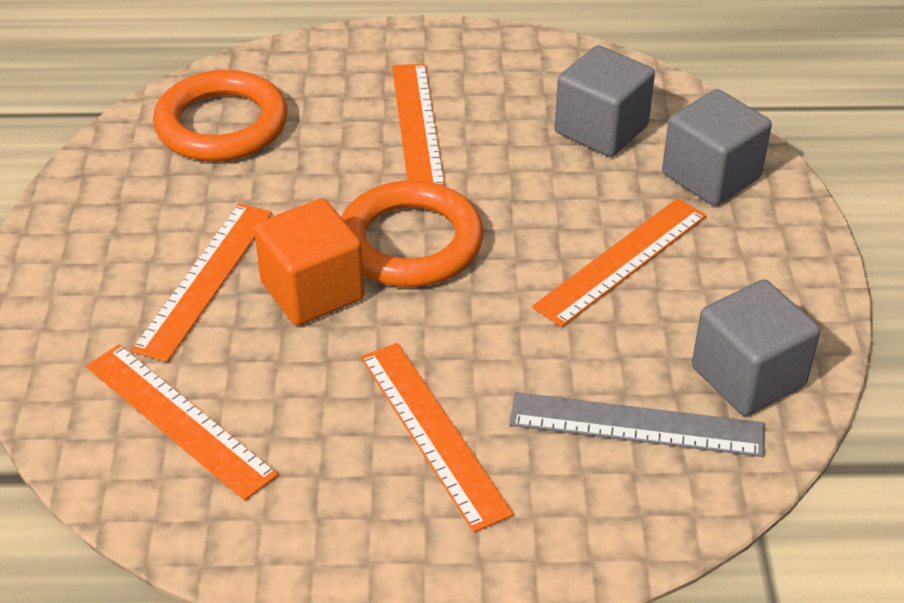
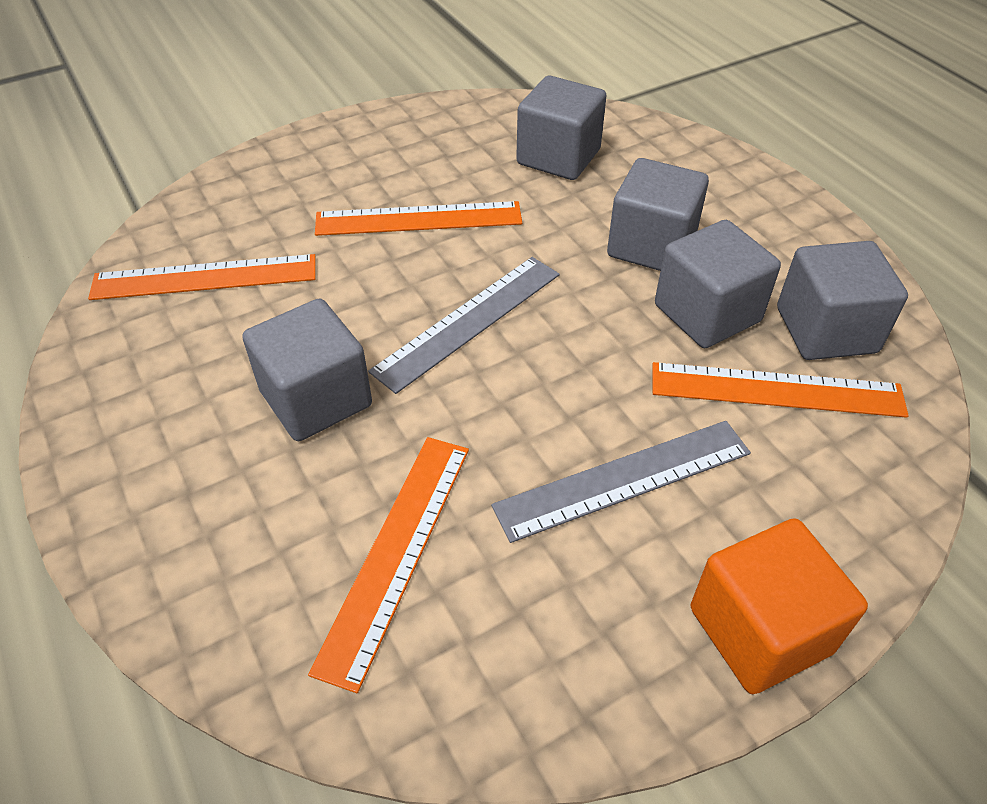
grey cube: [555,45,655,157] [662,89,772,206] [692,280,820,416] = 3 -> [242,299,372,441] [516,76,606,180] [607,158,709,271] [655,220,781,348] [777,241,908,360] = 5
grey ruler: [509,392,765,457] = 1 -> [368,257,559,394] [491,421,751,543] = 2
orange ring: [153,70,288,161] [341,180,484,287] = 2 -> none = 0
orange ruler: [86,344,278,501] [131,203,272,362] [361,343,514,532] [392,63,445,186] [532,198,706,327] = 5 -> [88,254,316,300] [308,437,469,693] [315,201,522,236] [653,362,909,418] = 4

